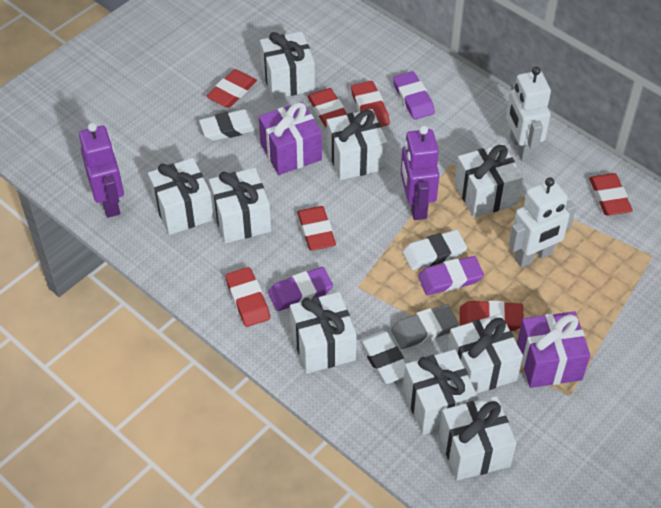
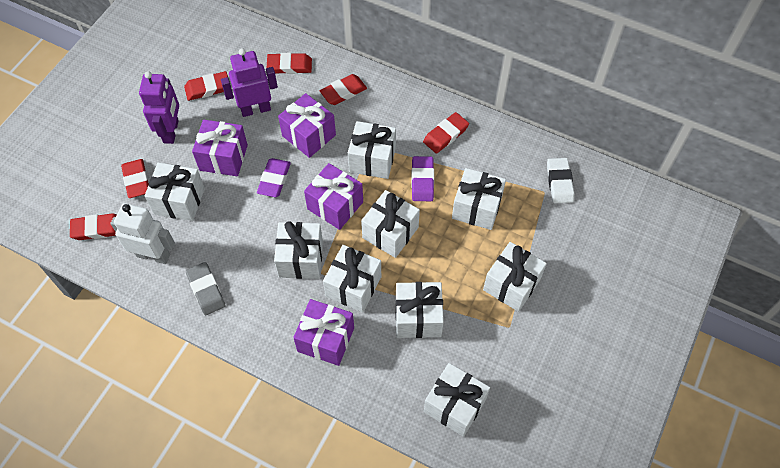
purple eraser: [268,267,333,311] [393,71,435,120] [418,256,484,295] = 3 -> [257,158,291,197] [411,156,434,201] = 2
purple gift: [259,102,322,175] [517,311,590,388] = 2 -> [192,120,248,176] [278,93,336,158] [293,299,354,366] [304,163,363,230] = 4
red eraser: [206,69,257,108] [226,267,270,327] [297,206,336,251] [307,88,347,128] [351,81,390,127] [460,300,524,331] [589,173,633,215] = 7 -> [70,213,117,240] [121,159,149,198] [184,71,228,101] [267,53,312,74] [320,74,367,105] [423,112,469,154] = 6
white eraser: [199,109,258,141] [359,331,406,384] [403,230,467,270] = 3 -> [547,158,574,203] = 1
white robot: [506,67,551,162] [509,177,576,268] = 2 -> [110,203,175,264] = 1

